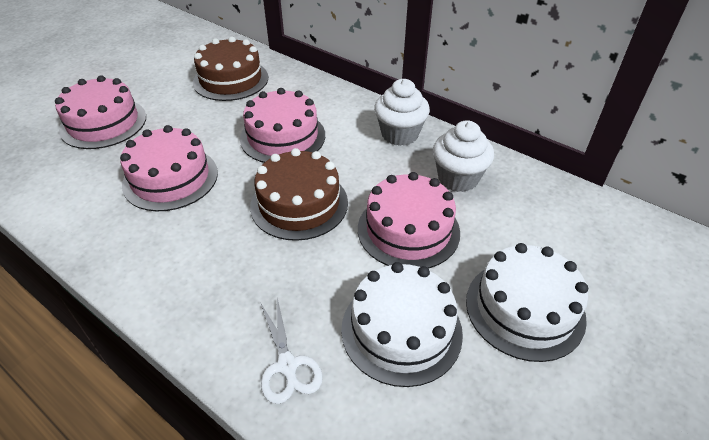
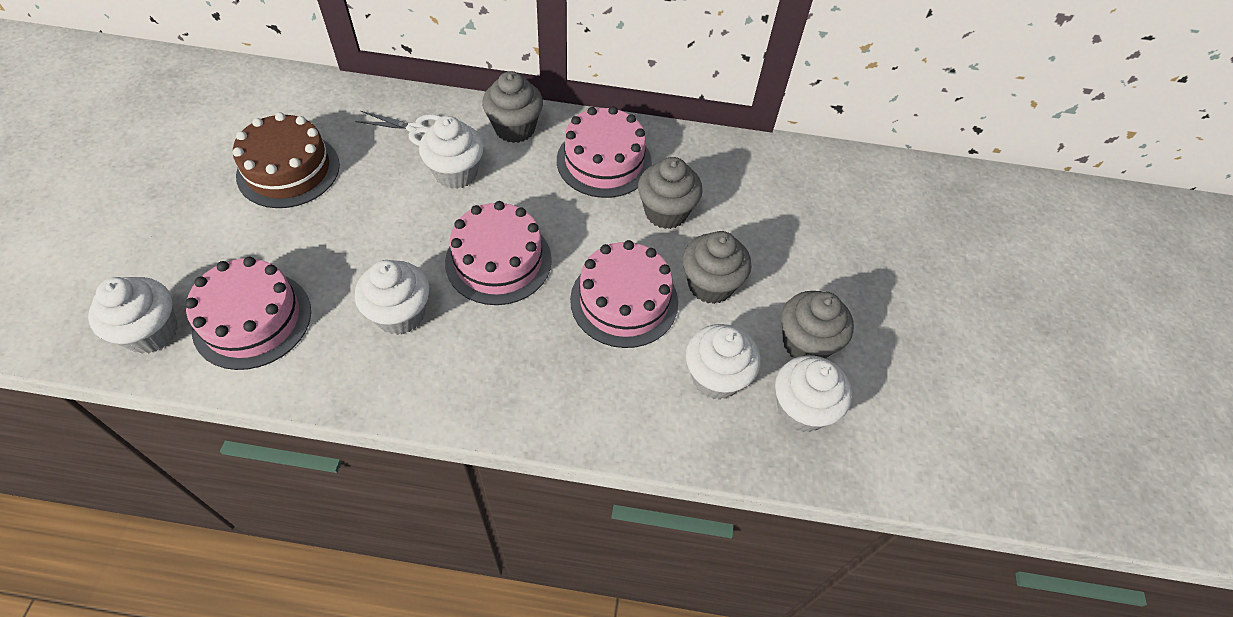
brown cake: [193,37,268,101] [250,148,348,241] = 2 -> [233,112,340,208] = 1
grey cupcake: none = 0 -> [482,71,543,143] [638,157,703,229] [682,231,751,304] [781,291,854,359] = 4
white cake: [341,262,463,387] [466,243,588,362] = 2 -> none = 0
white cupcake: [374,79,430,146] [433,120,494,192] = 2 -> [88,277,178,354] [355,260,429,335] [419,116,484,189] [686,324,761,400] [775,355,852,432] = 5

